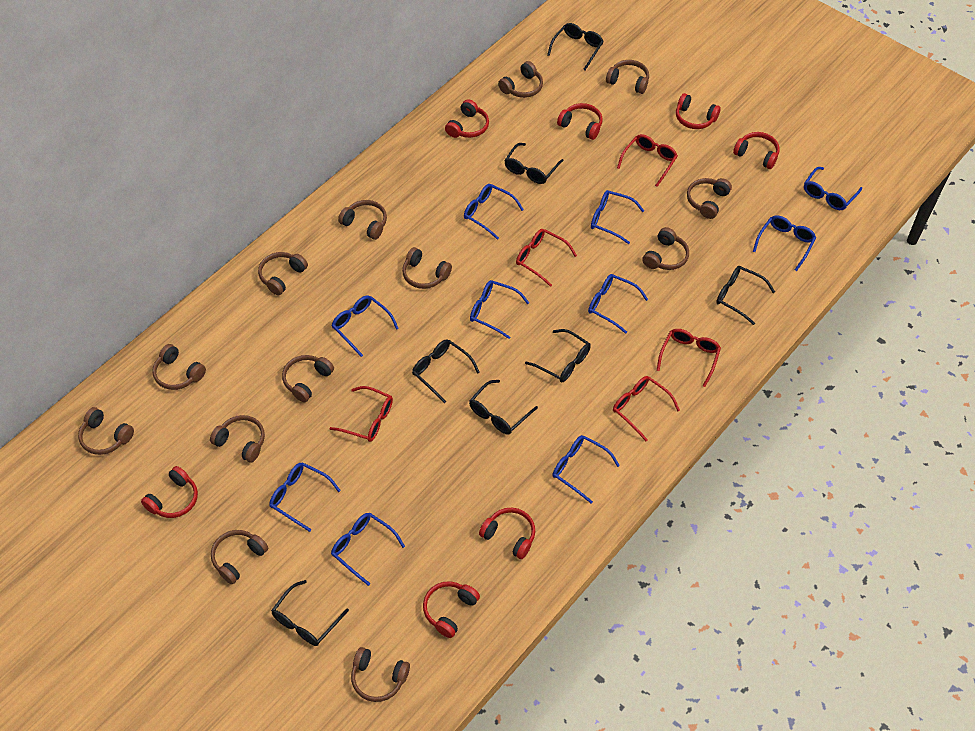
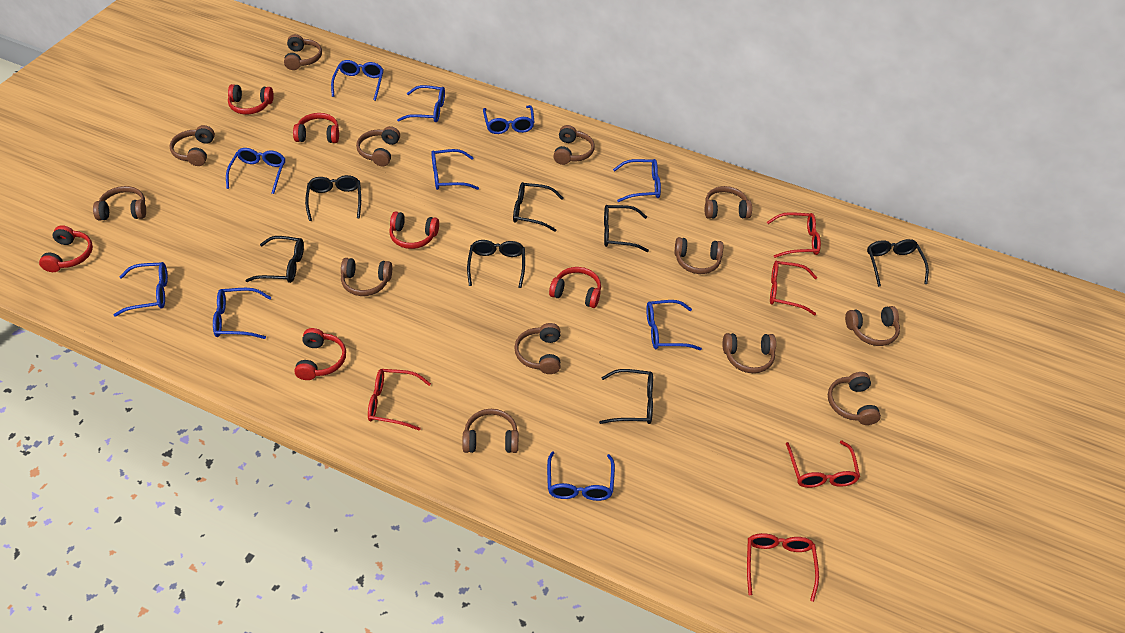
red headphones: [141,466,198,518] [423,581,480,638] [445,99,489,138] [479,508,535,559] [557,103,603,140] [676,93,721,129] [733,132,780,169] = 7 -> [39,225,93,272] [228,84,274,114] [293,113,339,143] [294,328,346,380] [389,211,439,249] [549,267,601,308] = 6

